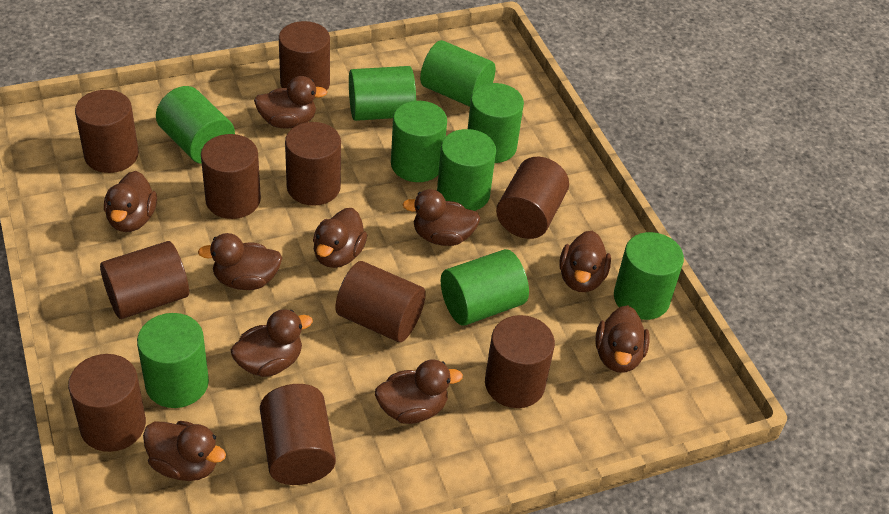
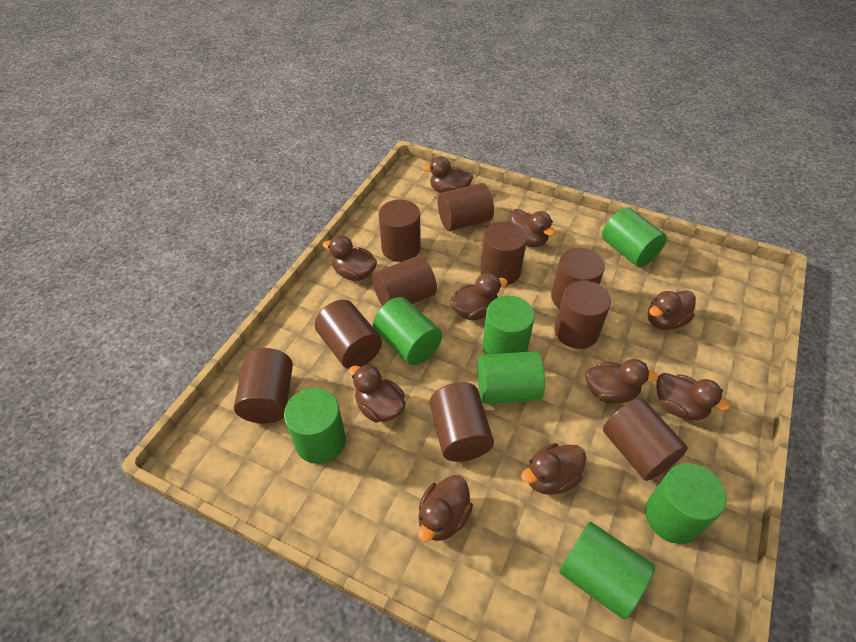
green cylinder: [137,313,209,408] [156,86,235,164] [349,66,416,121] [391,101,447,182] [420,40,496,107] [437,129,496,211] [441,249,529,326] [468,83,524,163] [614,232,684,320] = 9 -> [284,388,346,464] [373,297,442,365] [477,351,545,404] [482,295,535,355] [559,521,655,619] [602,207,667,267] [645,463,727,544] = 7

